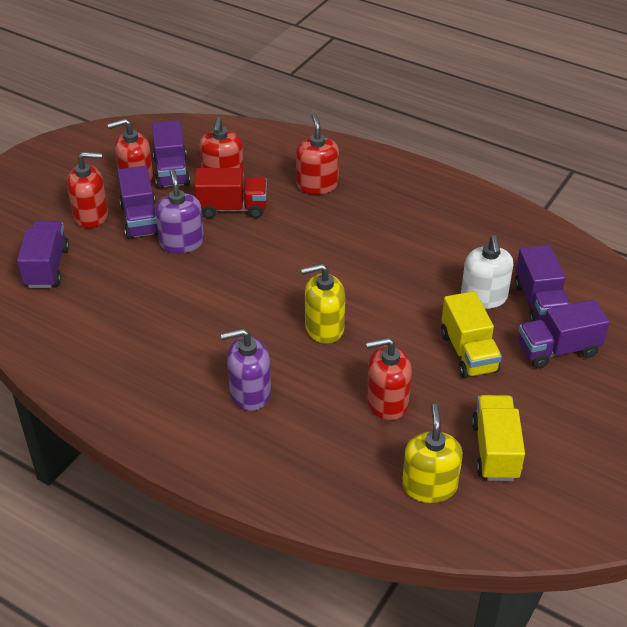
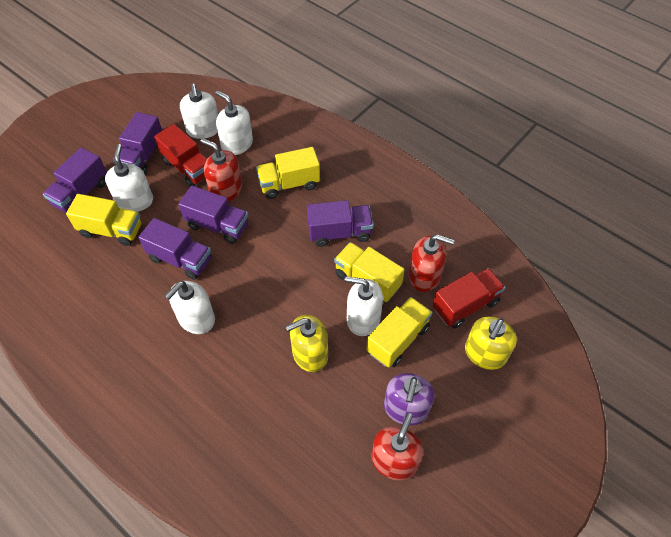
purple soap dispenser: [155,169,204,253] [221,328,271,411] = 2 -> [384,373,435,425] = 1
red soap dispenser: [67,152,108,228] [108,119,154,185] [200,117,244,177] [296,113,339,195] [366,337,412,420] = 5 -> [200,138,242,201] [372,413,423,480] [409,234,454,292] = 3
red truck: [194,168,267,218] = 1 -> [154,124,207,187] [433,268,505,328] = 2
white soap dispenser: [461,235,513,309] = 1 -> [105,144,153,212] [165,281,215,334] [180,84,218,139] [215,90,253,155] [345,277,383,336] = 5
yellow truck: [441,291,502,379] [472,395,525,481] = 2 -> [66,194,142,246] [256,147,320,199] [334,242,405,302] [366,297,433,368] = 4

